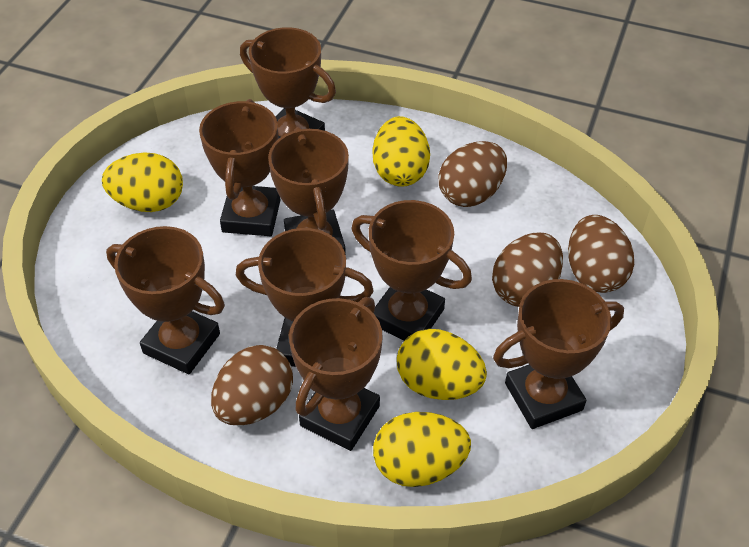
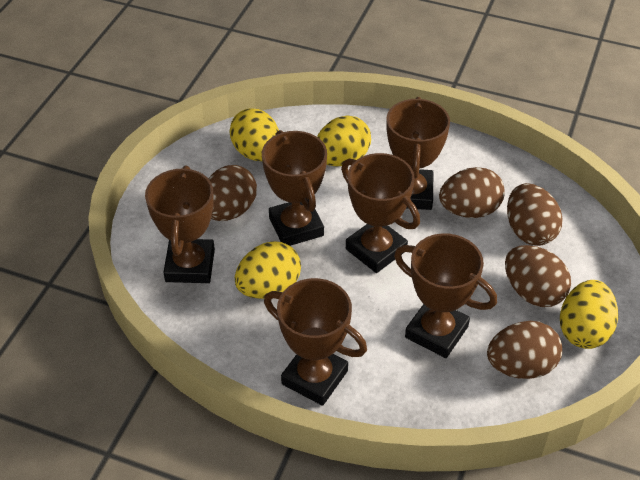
brown egg: [211,345,293,426] [439,141,507,207] [492,233,563,307] [568,215,634,293] = 4 -> [208,165,257,221] [439,167,505,218] [487,321,562,379] [505,245,571,307] [507,183,563,246] = 5
brown trophy: [106,226,225,374] [199,99,281,236] [236,228,374,367] [240,27,336,139] [268,127,349,255] [289,297,383,451] [352,200,472,341] [493,279,624,429] = 8 -> [145,166,215,283] [262,130,327,246] [264,278,367,406] [341,153,420,273] [386,97,450,210] [394,233,497,358] = 6

